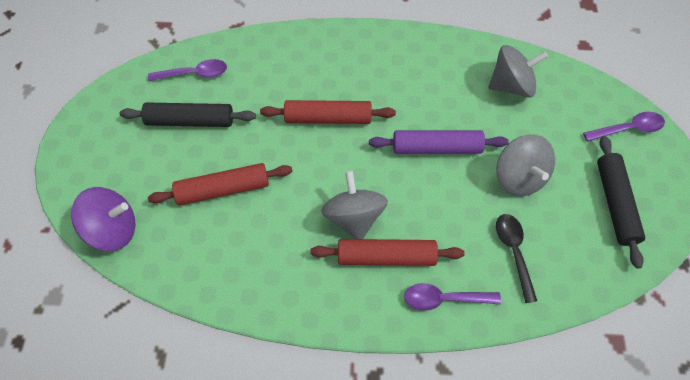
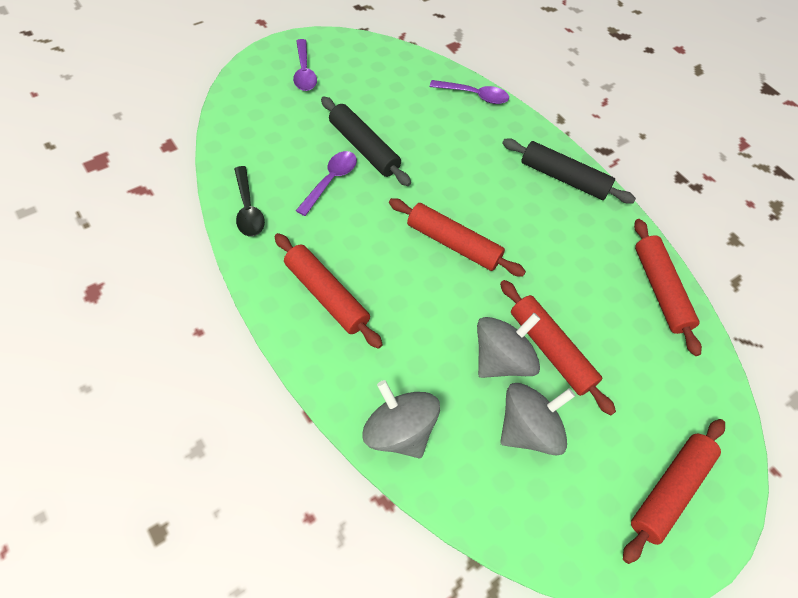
purple rolling pin: [369,130,509,154] = 1 -> none = 0
purple spinning top: [71,187,135,251] = 1 -> none = 0
red rolling pin: [148,163,293,205] [260,100,396,124] [311,239,465,266] = 3 -> [274,233,383,349] [389,198,526,277] [500,280,616,415] [623,419,725,564] [634,219,702,356] = 5

